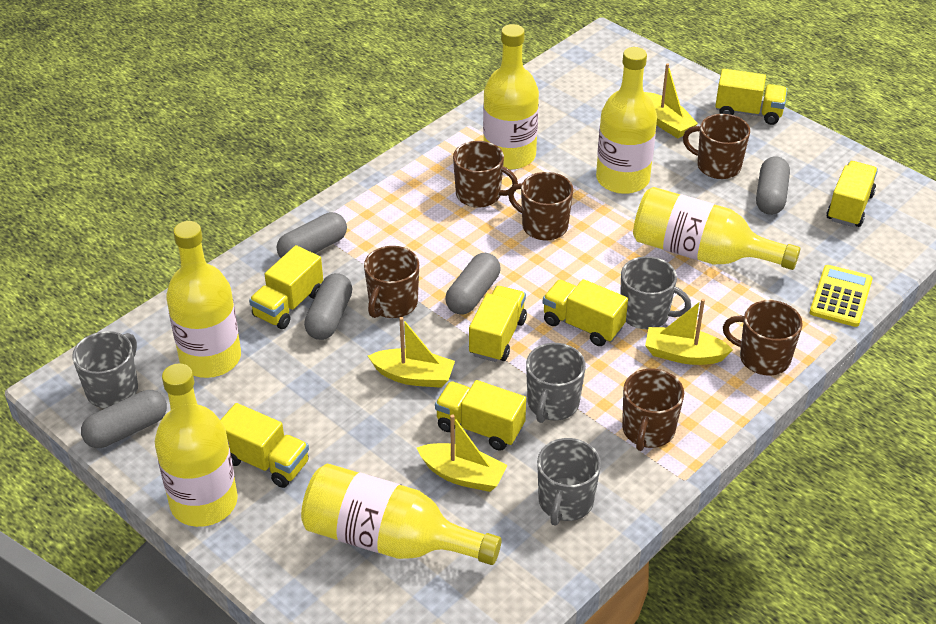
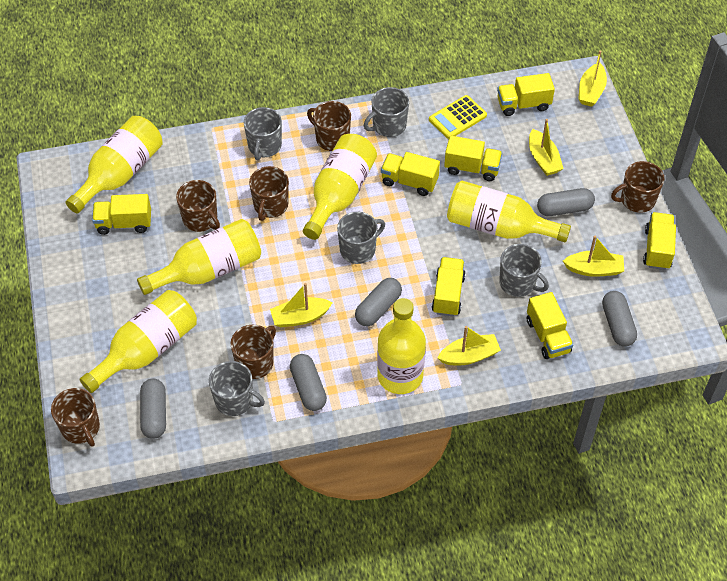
grey mug: [72,331,138,408] [526,343,586,423] [537,438,601,526] [620,256,691,329] = 4 -> [209,361,265,416] [244,107,282,160] [337,212,385,264] [364,87,409,137] [499,244,549,297] = 5
yellow boat: [368,317,455,388] [417,414,508,492] [644,63,698,138] [645,299,733,365] = 4 -> [270,283,333,328] [437,326,501,365] [529,119,564,176] [563,235,624,277] [578,50,607,107] = 5

